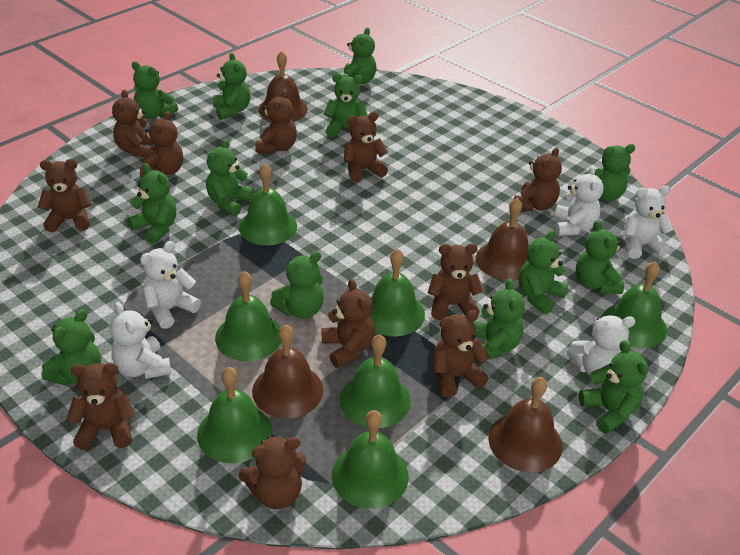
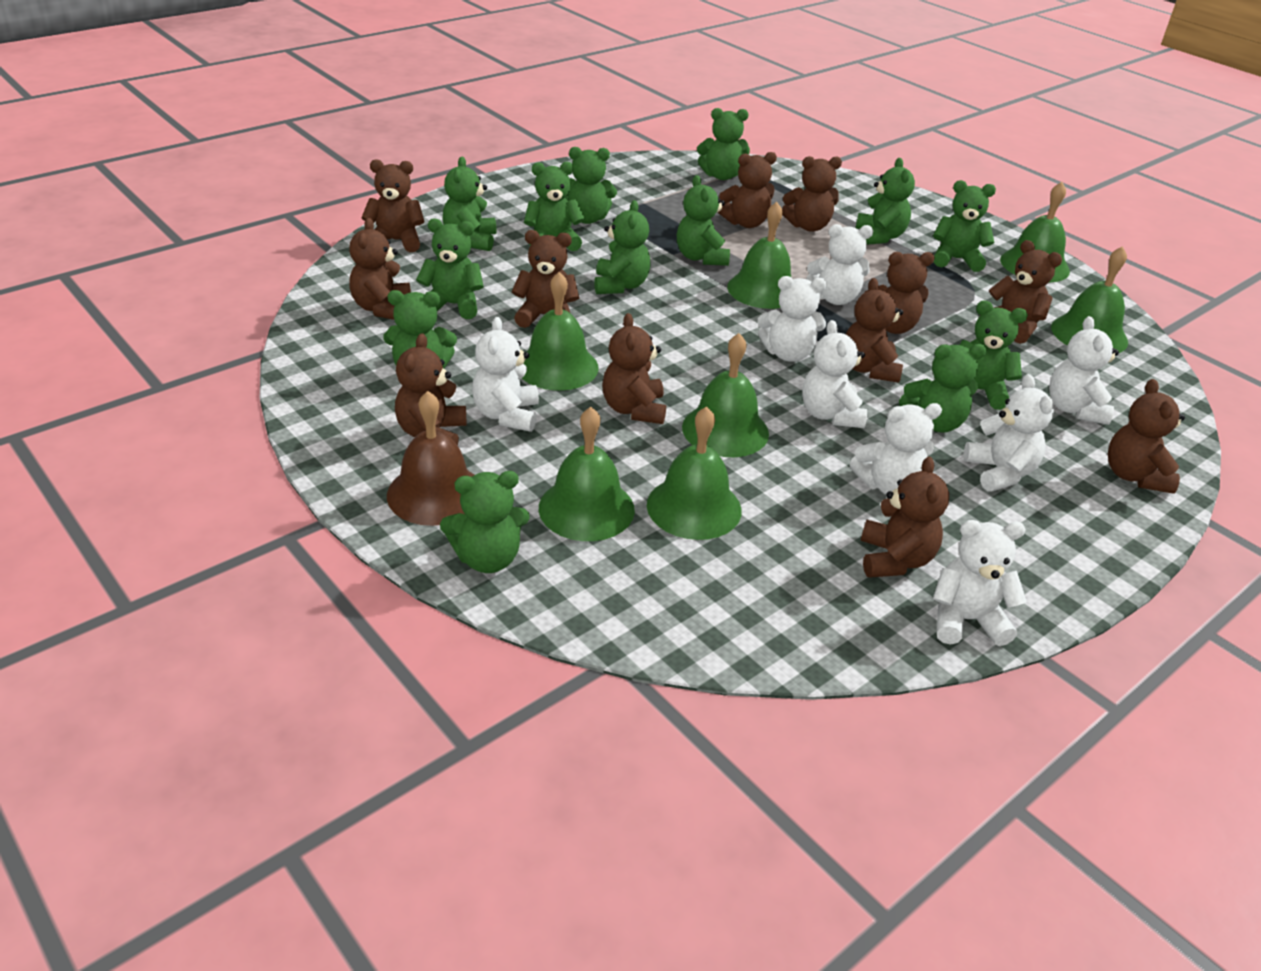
brown bell: [252,325,323,418] [259,51,308,121] [476,198,528,281] [488,377,563,472] = 4 -> [387,391,474,526] = 1
brown teddy bear: [38,159,92,232] [66,363,135,450] [112,90,153,158] [140,111,183,177] [239,436,306,509] [255,90,297,154] [322,279,375,368] [344,112,388,183] [428,243,484,320] [433,310,489,398] [514,147,562,211] = 11 -> [349,218,411,320] [362,159,425,252] [395,333,467,445] [512,230,579,328] [602,313,666,424] [718,152,777,228] [782,156,842,232] [846,278,903,383] [861,457,949,578] [864,252,935,334] [989,240,1062,344] [1108,379,1185,494] = 12
white teddy bear: [110,302,171,379] [140,241,201,329] [554,166,604,236] [567,315,635,375] [624,186,673,259] = 5 -> [472,317,539,432] [758,276,827,362] [802,320,867,428] [806,224,873,305] [849,403,942,495] [933,520,1027,646] [964,374,1054,492] [1049,316,1119,425] = 8

